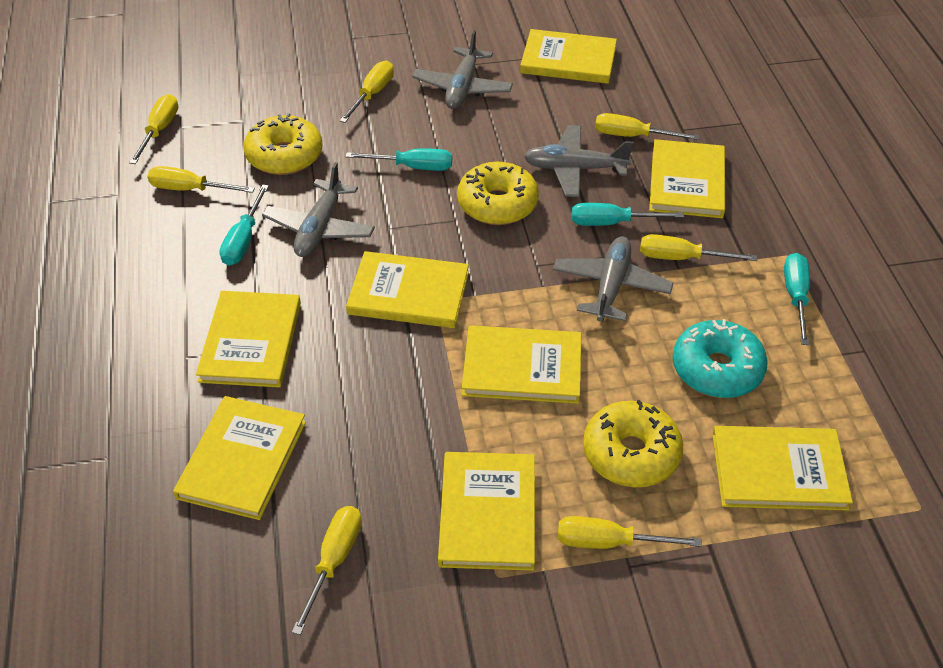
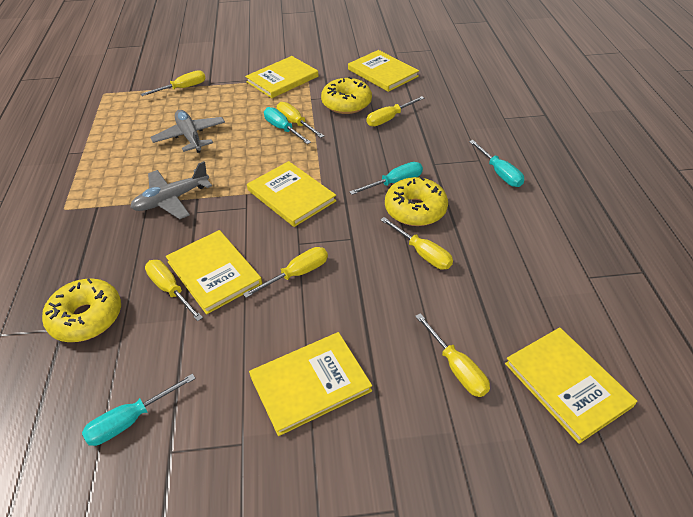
grey plane: [262,162,375,257] [412,30,513,109] [524,125,634,197] [553,236,673,322] = 4 -> [130,161,212,219] [150,110,225,153] = 2
turquoise donut: [673,319,768,398] = 1 -> none = 0
yellow book: [173,396,306,520] [196,291,301,388] [346,251,469,328] [438,452,535,571] [462,325,582,404] [520,29,617,84] [649,139,725,218] [712,426,853,511] = 8 -> [166,230,262,314] [245,56,318,98] [247,161,336,227] [249,332,372,436] [348,50,419,92] [505,327,637,444] = 6

